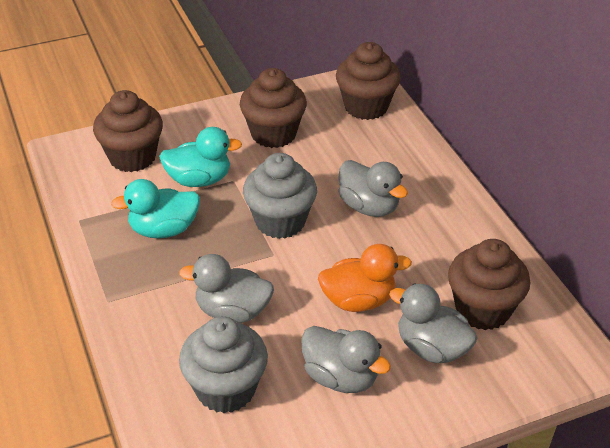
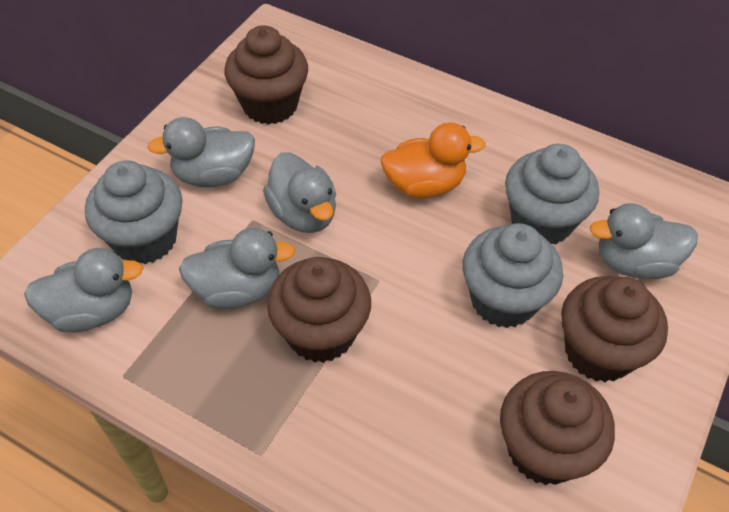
grey cupcake: [179,317,268,413] [243,153,317,239] = 2 -> [85,160,183,264] [462,223,563,328] [505,144,599,245] = 3
grey duck: [179,254,274,323] [301,326,391,393] [338,160,408,217] [389,284,478,363] = 4 -> [24,248,143,332] [147,117,255,187] [179,228,295,309] [263,152,336,233] [590,203,698,280] = 5
turquoise duck: [111,179,200,238] [159,127,242,187] = 2 -> none = 0

